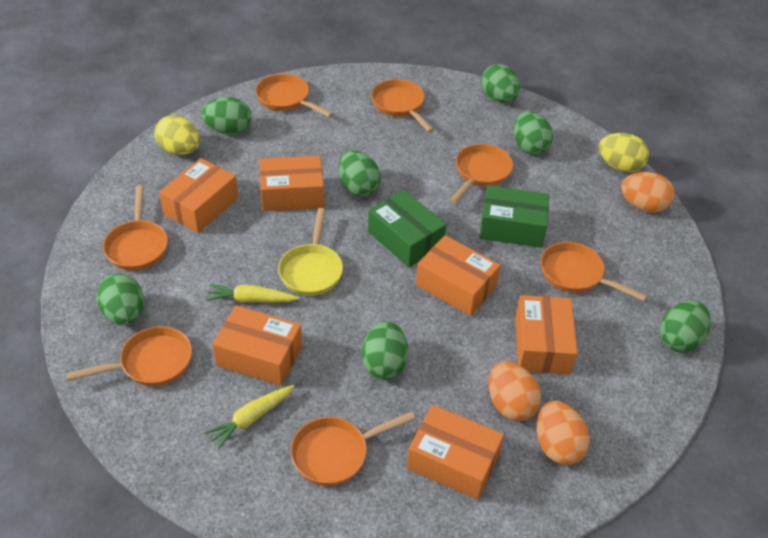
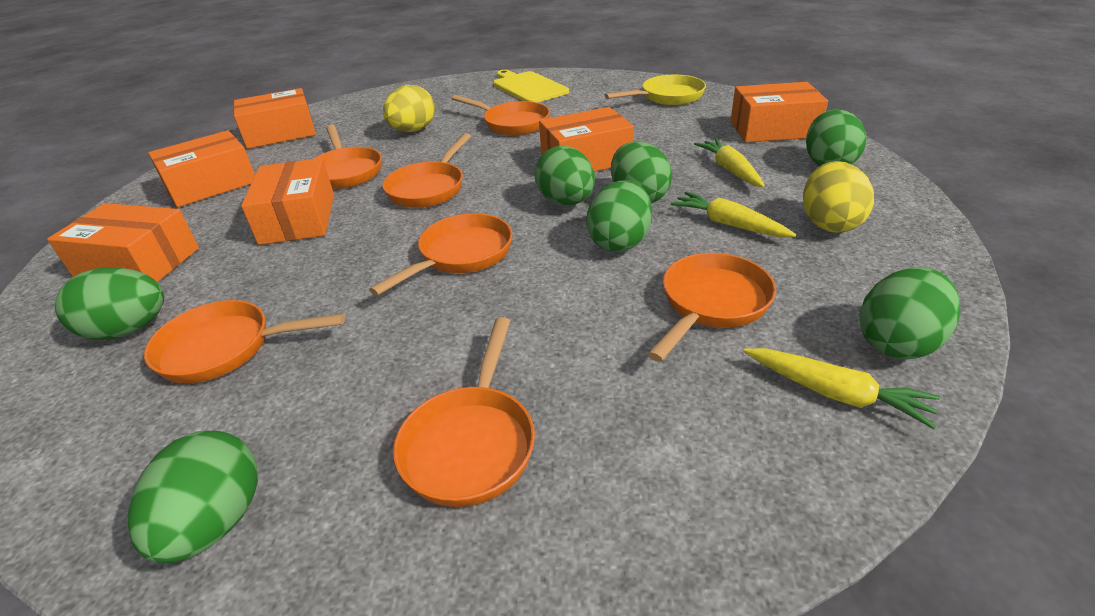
green box: [368,190,446,267] [479,185,549,248] = 2 -> none = 0
orange egg: [488,361,541,421] [537,401,590,465] [621,172,675,213] = 3 -> none = 0
yellow carrot: [204,385,294,449] [206,284,299,303] = 2 -> [671,192,796,237] [694,139,764,187] [743,348,940,429] = 3
yellow cutting board: none = 0 -> [493,70,569,103] = 1

